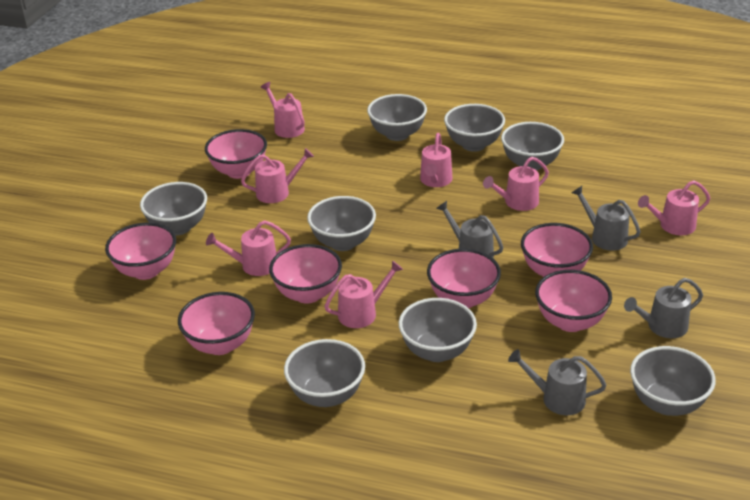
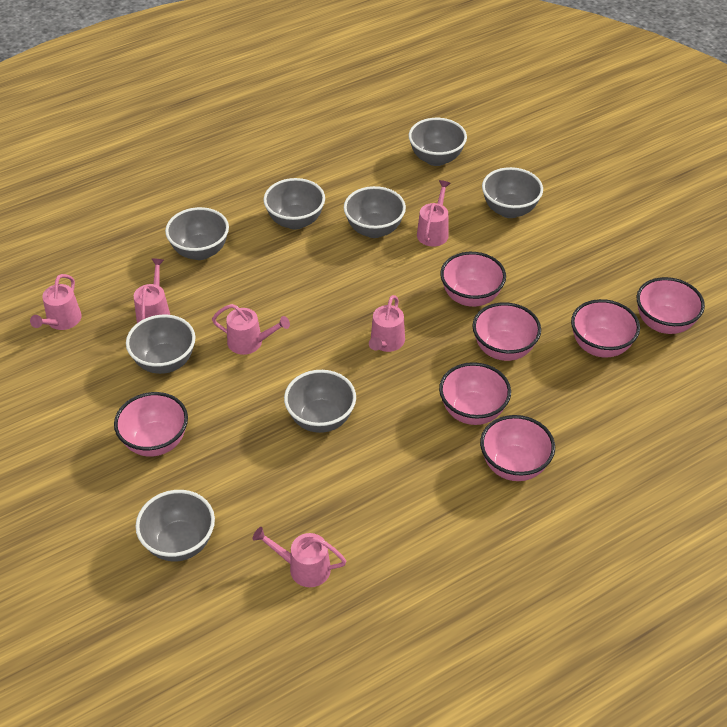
grey watering can: [436,201,503,258] [508,349,606,415] [571,186,641,251] [624,278,703,338] = 4 -> none = 0
pink watering can: [206,220,291,276] [241,148,314,203] [260,82,305,138] [324,260,403,328] [420,133,453,187] [483,157,549,211] [638,180,710,235] = 7 -> [30,274,82,330] [134,258,170,323] [212,304,290,355] [253,527,346,587] [369,295,405,352] [417,180,450,247] = 6

